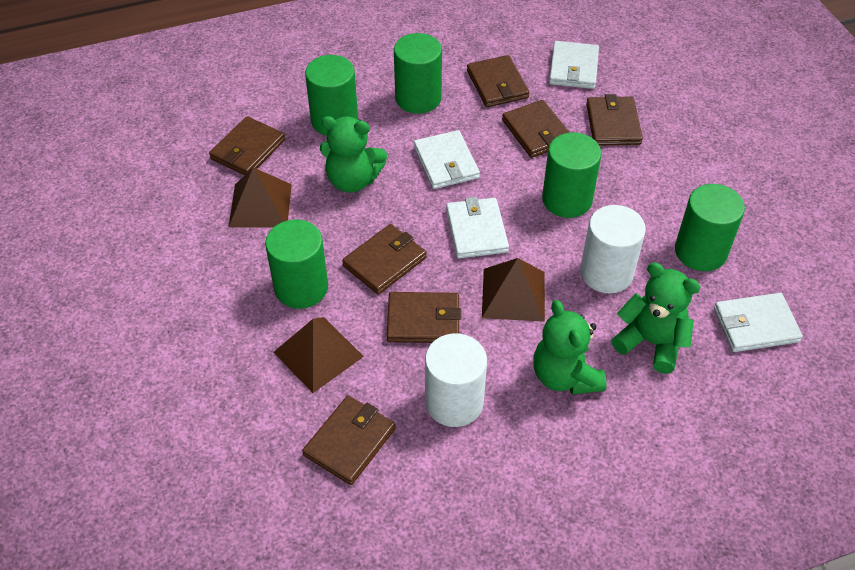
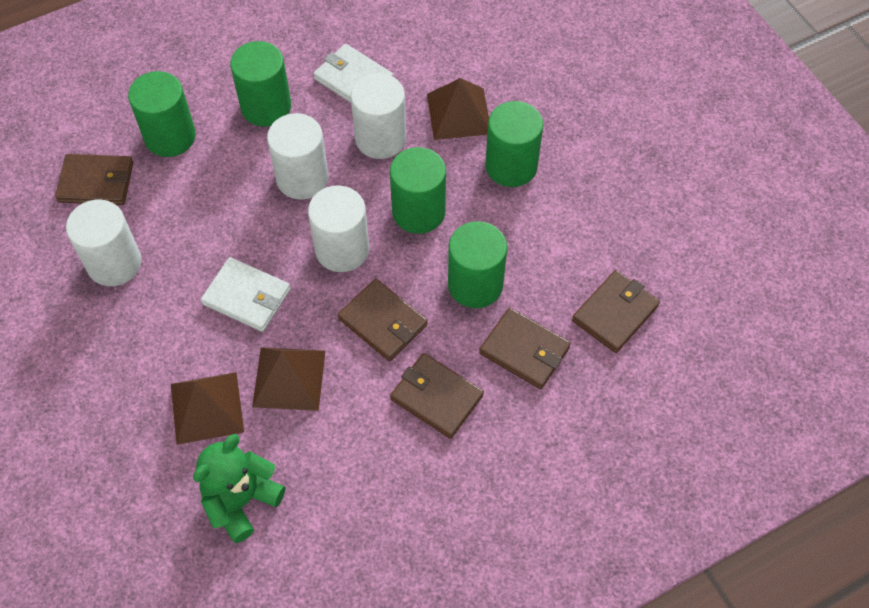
brown wallet: [209,116,285,175] [302,395,396,485] [342,224,427,295] [387,292,461,343] [467,55,530,107] [502,100,570,158] [586,94,643,146] = 7 -> [55,154,133,205] [338,279,428,361] [390,353,484,439] [479,308,571,389] [572,270,660,353] = 5
green teddy bear: [320,116,387,193] [533,300,607,395] [612,262,700,374] = 3 -> [193,434,285,543] = 1
white cylinder: [425,333,487,427] [580,205,646,293] = 2 -> [66,200,142,286] [267,113,328,199] [308,185,369,272] [351,73,406,159] = 4
white wallet: [414,130,480,189] [446,197,509,258] [549,41,599,89] [714,293,803,352] = 4 -> [201,257,291,332] [313,44,393,103] = 2

